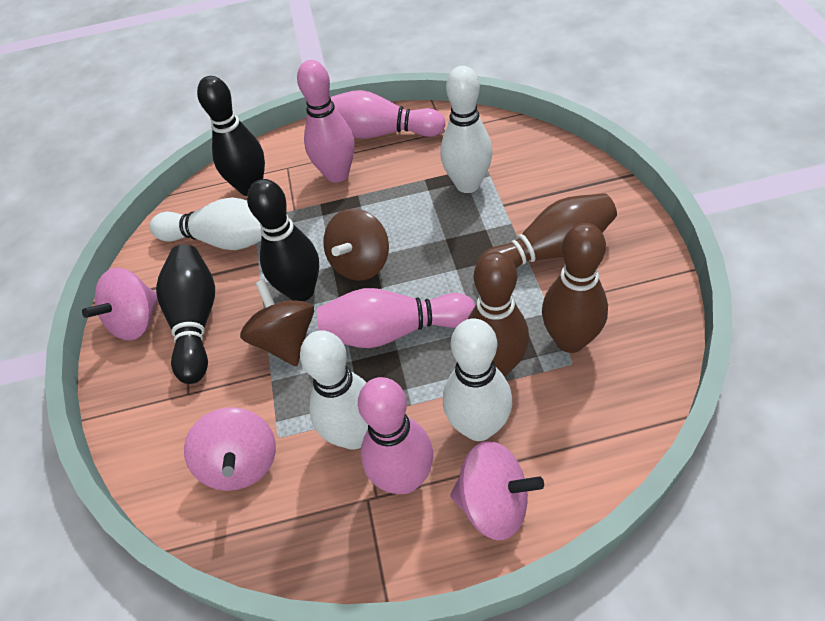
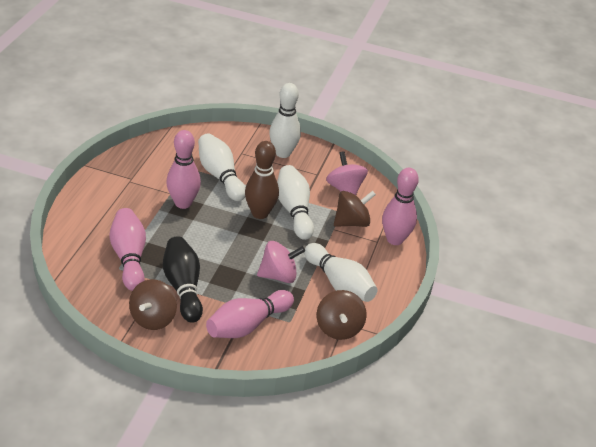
black bowling pin: [156,245,215,384] [197,76,265,196] [247,179,319,301] = 3 -> [163,236,203,323] = 1
brown bowling pin: [468,252,529,377] [476,193,617,269] [542,223,608,353] = 3 -> [245,141,279,219] = 1
brown spinning top: [240,279,314,366] [323,208,389,281] = 2 -> [129,279,177,330] [317,290,367,340] [334,191,376,227] = 3
pink spinning top: [82,268,158,341] [184,407,276,491] [450,441,544,540] = 3 -> [257,241,305,283] [326,151,368,195] = 2

